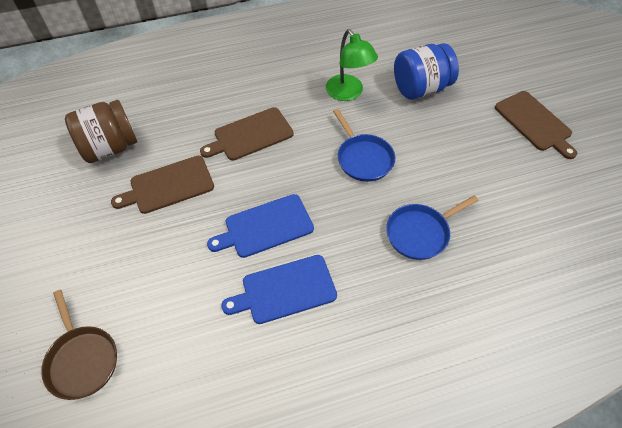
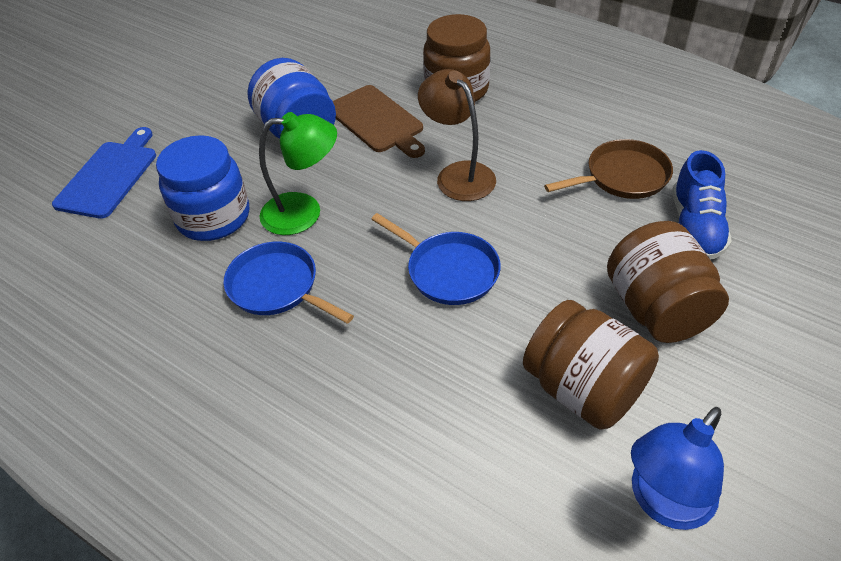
blue cutting board: [207,194,314,258] [221,255,337,324] = 2 -> [52,127,156,219] = 1
blue jar: [394,43,459,100] = 1 -> [156,135,249,241] [248,58,336,139] = 2
blue lamp: none = 0 -> [631,407,724,530] = 1
blue shoe: none = 0 -> [672,150,732,260] = 1
brown cutting board: [111,156,214,214] [200,107,294,161] [495,91,577,159] = 3 -> [333,85,425,158] = 1
brown jar: [65,100,137,163] = 1 -> [423,14,490,102] [523,300,659,430] [607,221,729,343] = 3
brown lamp: none = 0 -> [418,69,496,201] = 1

